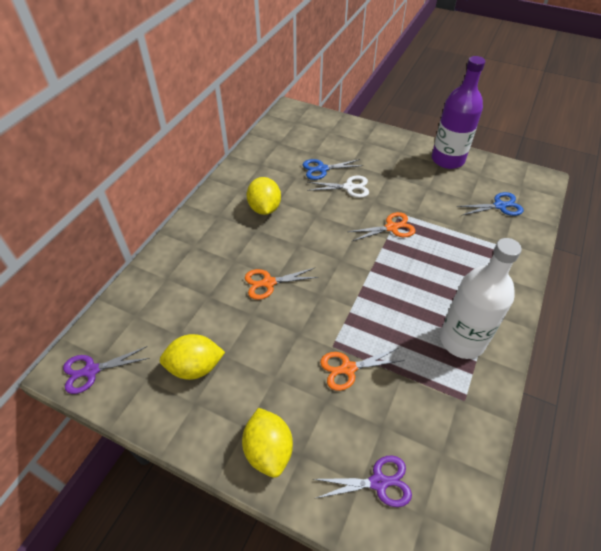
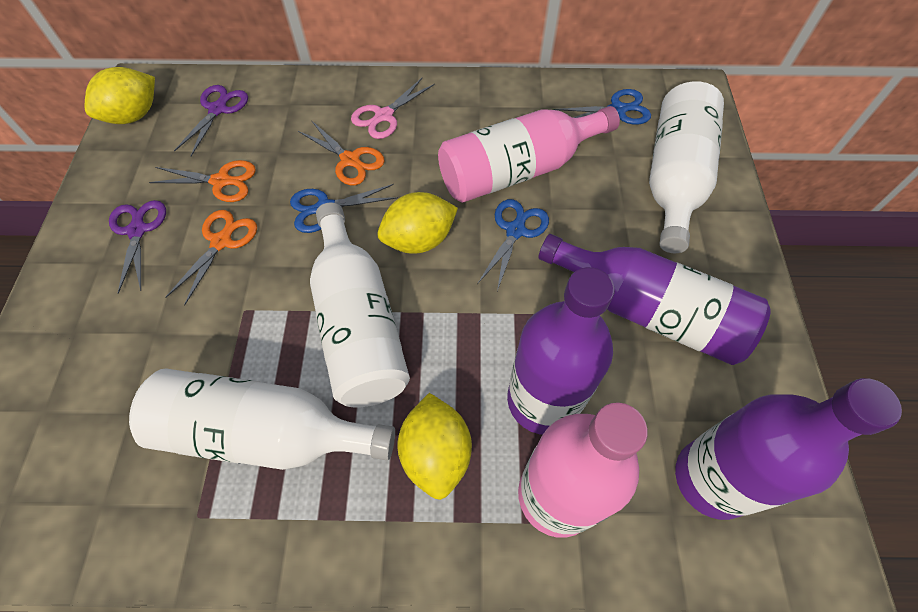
blue scissors: [303,159,363,180] [457,192,523,216] = 2 -> [290,184,398,233] [477,199,549,291] [553,89,651,125] = 3
pink bottle: none = 0 -> [438,106,620,203] [518,402,648,538] = 2
pink scissors: none = 0 -> [351,78,435,139] = 1
purple bottle: [432,56,485,169] = 1 -> [507,267,615,435] [538,234,771,365] [675,378,902,520] = 3
white bottle: [440,238,522,359] = 1 -> [129,369,395,470] [310,202,410,408] [649,81,724,253] = 3
white scissors: [307,176,369,198] = 1 -> none = 0

